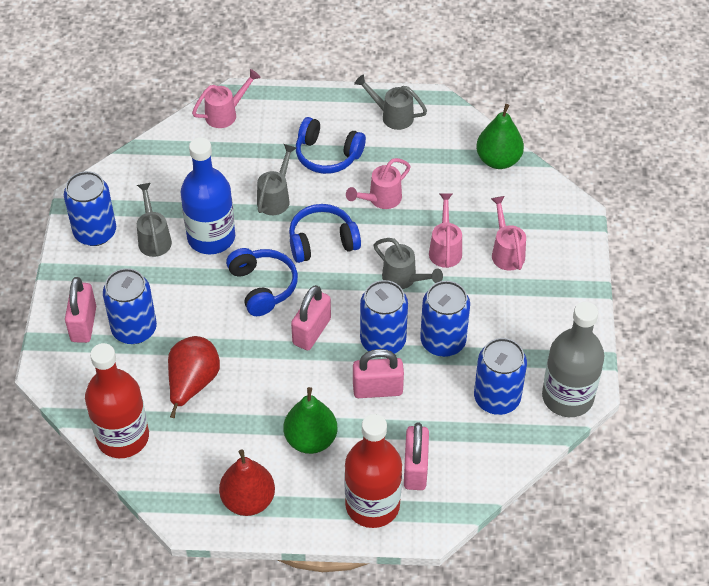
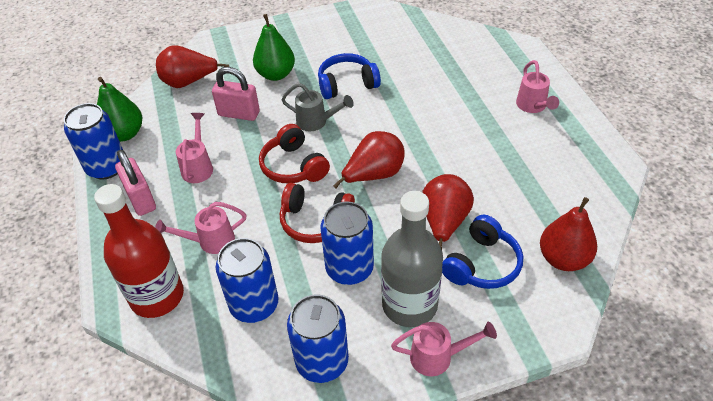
blue bottle: [181,137,235,254] = 1 -> none = 0
blue can: [64,171,116,246] [103,268,157,344] [360,280,408,354] [420,281,470,357] [474,338,527,415] = 5 -> [64,103,123,179] [216,238,278,323] [287,294,349,383] [321,201,374,285] = 4
blue headphones: [226,248,298,316] [289,204,361,263] [296,117,366,174] = 3 -> [318,53,381,99] [442,215,523,289] = 2
grey watering can: [137,183,172,257] [257,144,296,215] [354,74,427,130] [373,238,443,289] = 4 -> [281,83,354,131] = 1
pink padlock: [65,277,96,343] [291,285,331,350] [353,349,404,398] [404,422,429,490] = 4 -> [115,150,156,216] [212,67,260,121] = 2
red bottle: [85,343,149,458] [344,414,402,528] = 2 -> [94,184,184,318] = 1
red headphones: none = 0 -> [259,124,330,183] [280,183,355,243] = 2
red pear: [168,336,220,418] [219,450,275,516] = 2 -> [156,45,229,88] [333,131,405,189] [422,174,474,250] [540,197,597,271] = 4

